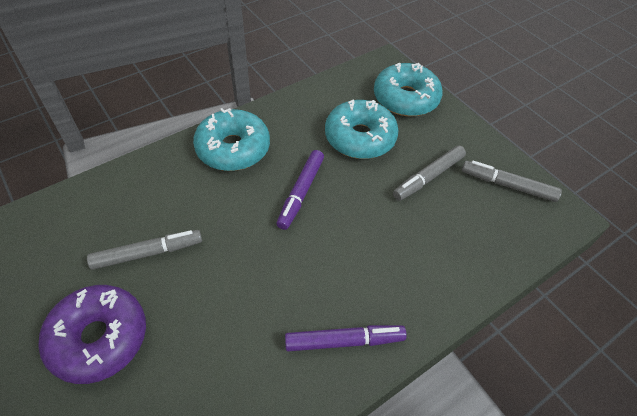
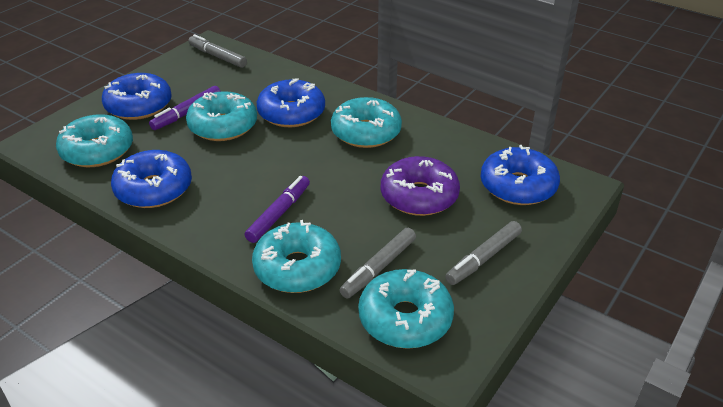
blue donut: none = 0 -> [102,73,172,120] [111,150,192,208] [257,78,325,127] [480,145,560,205] = 4
turquoise donut: [193,108,270,171] [325,100,399,159] [374,62,443,116] = 3 -> [56,114,133,167] [186,91,257,141] [252,220,341,293] [331,97,402,148] [358,269,454,349] = 5

